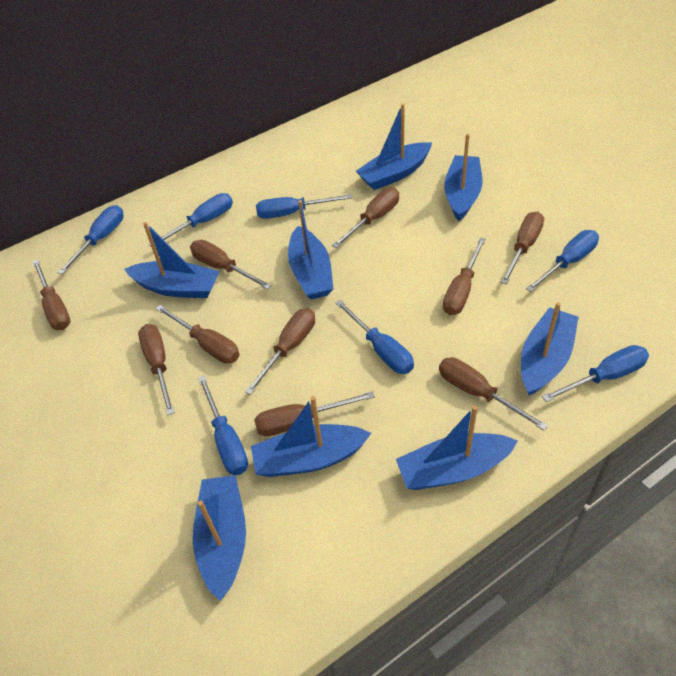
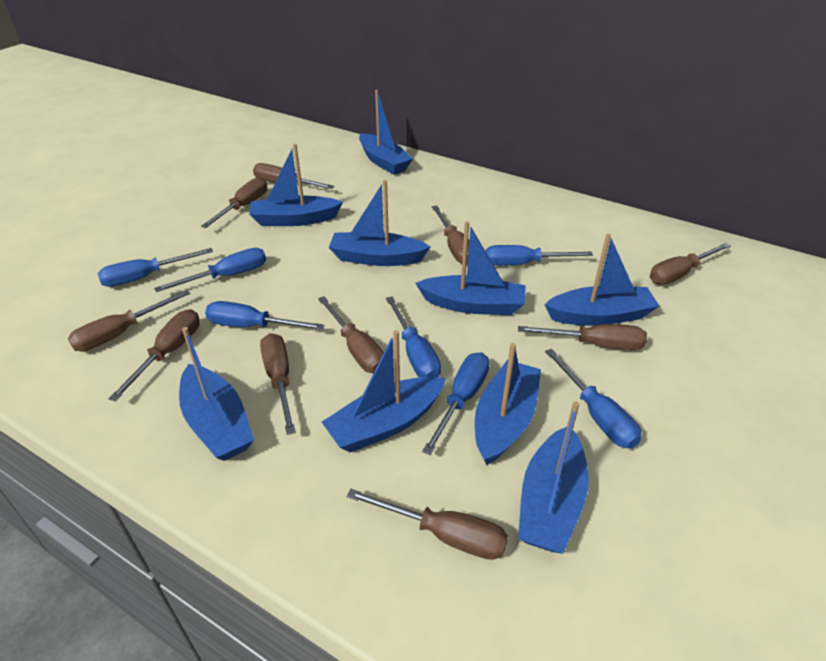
blue boat: [124,222,220,298] [193,475,246,601] [251,396,371,477] [288,200,333,299] [356,104,432,190] [396,406,518,490] [444,133,482,221] [521,302,579,396] = 8 -> [179,327,254,461] [249,144,343,226] [322,330,446,452] [329,180,430,266] [359,90,413,175] [415,221,526,315] [475,343,541,465] [518,401,589,554] [544,234,659,326] = 9

